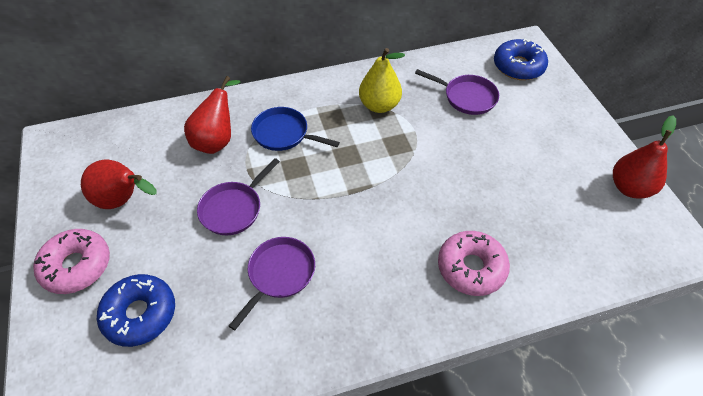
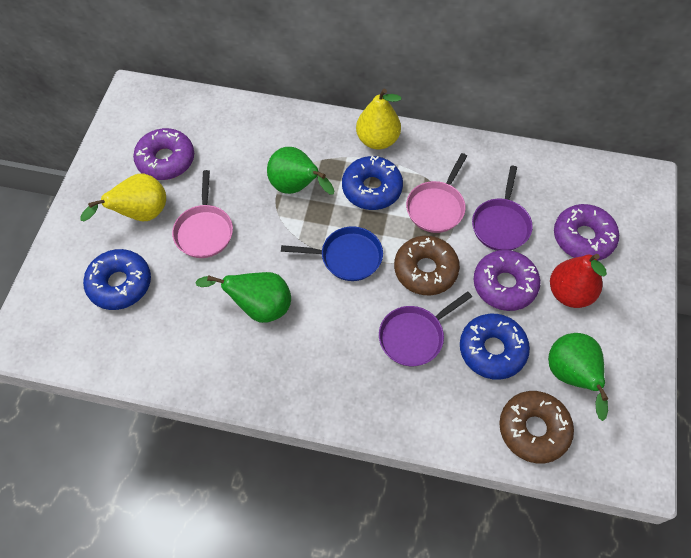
blue donut: [97,274,175,347] [494,38,548,80] = 2 -> [83,249,151,310] [342,155,403,210] [460,314,530,380] = 3
brown donut: none = 0 -> [394,236,460,295] [499,391,574,463] = 2
green pear: none = 0 -> [195,272,291,323] [267,147,334,195] [548,333,608,421] = 3
pink donut: [33,229,110,294] [438,231,510,296] = 2 -> none = 0
pink pan: none = 0 -> [172,170,233,258] [406,153,467,233] = 2
purple donut: none = 0 -> [133,128,194,180] [473,250,540,311] [554,204,619,261] = 3
purple pan: [197,158,280,235] [229,237,315,330] [415,69,499,115] = 3 -> [379,291,472,366] [472,166,533,251] = 2
red pear: [81,160,157,209] [184,76,241,154] [613,115,676,199] = 3 -> [550,254,607,308] = 1
yellow pear: [359,48,405,113] = 1 -> [80,173,166,221] [356,89,401,149] = 2

